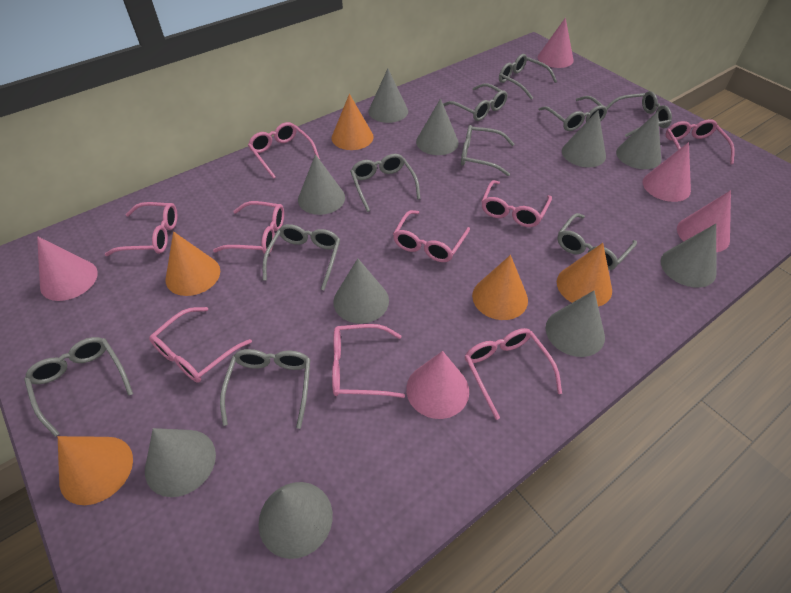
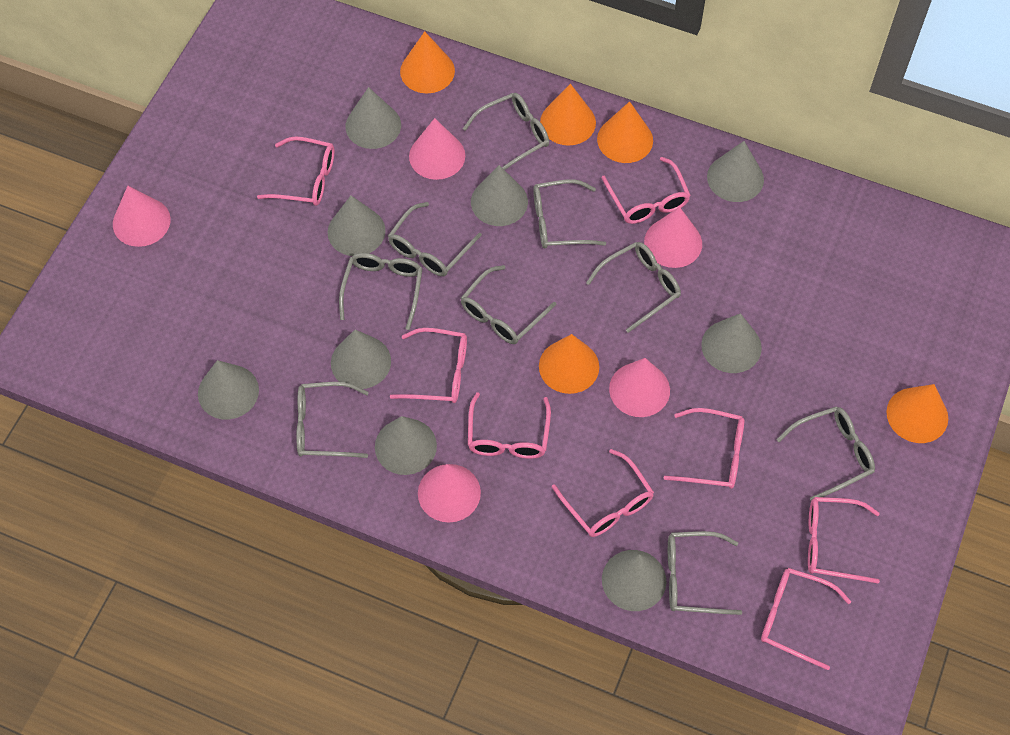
grey cone: [145,428,216,497] [258,482,333,559] [298,154,345,215] [333,258,389,324] [368,69,408,123] [416,98,459,155] [546,291,605,357] [562,110,606,167] [616,112,661,169] [661,224,716,288] = 10 -> [198,360,259,420] [328,196,386,256] [331,330,391,389] [346,87,401,149] [375,416,437,475] [471,165,528,226] [602,550,666,611] [701,313,762,373] [707,141,764,202] = 9
grey glasses: [24,337,133,437] [220,349,310,429] [263,224,340,290] [350,154,420,212] [443,83,508,121] [461,125,514,176] [499,54,557,100] [538,96,608,131] [557,213,637,270] [606,91,672,137] = 10 -> [296,382,369,458] [339,253,423,330] [388,202,482,276] [461,265,556,344] [463,93,549,170] [533,179,606,248] [586,242,681,333] [668,531,742,615] [777,406,875,501] = 9
pink glasses: [105,202,177,256] [149,307,252,383] [213,201,284,254] [248,122,320,179] [332,324,405,398] [393,210,470,262] [465,328,562,420] [481,180,552,227] [666,119,735,164] = 9 -> [257,136,335,206] [390,328,467,403] [468,392,551,459] [552,449,654,537] [602,157,691,224] [664,408,744,489] [761,568,851,670] [808,497,880,583] = 8

